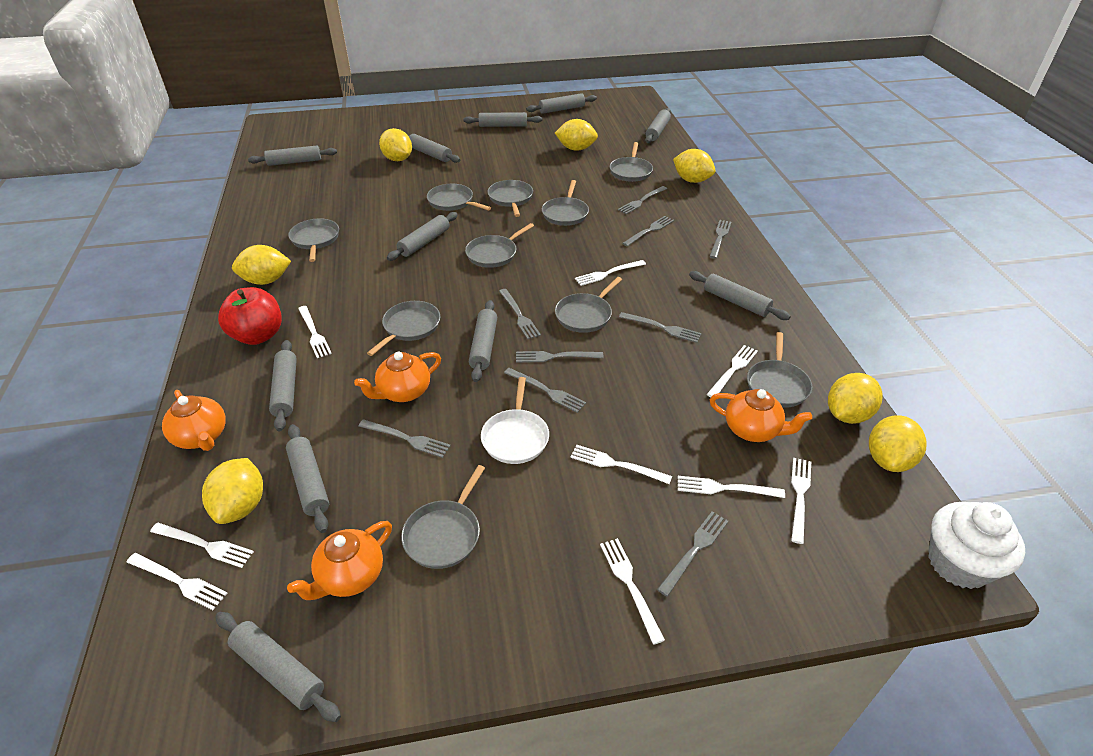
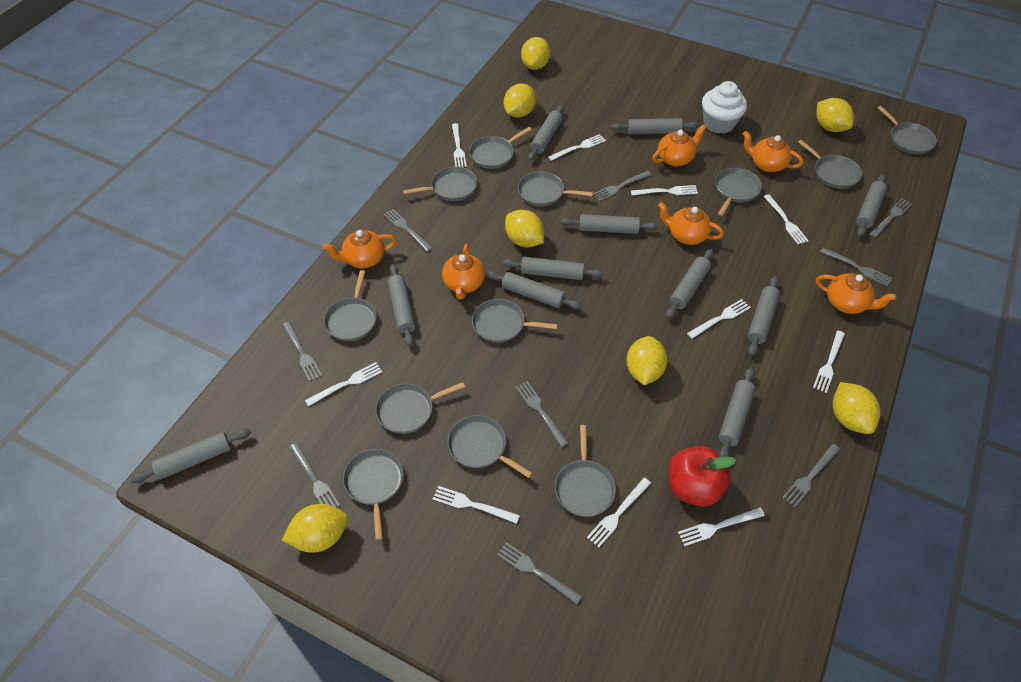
grey pan: [288,218,339,262] [367,301,440,356] [401,465,485,569] [427,184,491,211] [465,223,534,268] [488,180,533,217] [542,180,589,226] [555,277,622,333] [610,142,653,182] [747,332,812,408] = 10 -> [324,270,377,341] [343,449,404,540] [375,382,465,434] [403,166,477,201] [447,415,532,478] [469,127,532,169] [472,299,558,343] [518,171,593,207] [555,425,616,517] [715,168,762,216] [798,140,862,189] [878,106,937,154] = 12
orange teapot: [162,390,226,451] [287,521,392,600] [354,352,441,402] [710,389,812,442] = 4 -> [323,229,397,268] [442,244,485,300] [652,125,706,166] [658,202,724,245] [743,131,803,172] [816,273,896,314] = 6
white fork: [127,553,227,610] [150,523,254,568] [298,306,332,358] [571,445,672,484] [575,260,646,286] [600,538,665,645] [678,476,785,498] [707,345,758,397] [791,458,811,544] = 9 -> [305,362,382,407] [433,486,520,524] [452,123,467,167] [548,134,606,161] [587,478,651,548] [631,185,698,196] [678,508,765,546] [687,299,751,339] [763,194,809,244] [813,331,845,393] = 10
white pan: [481,377,549,464] = 1 -> none = 0

